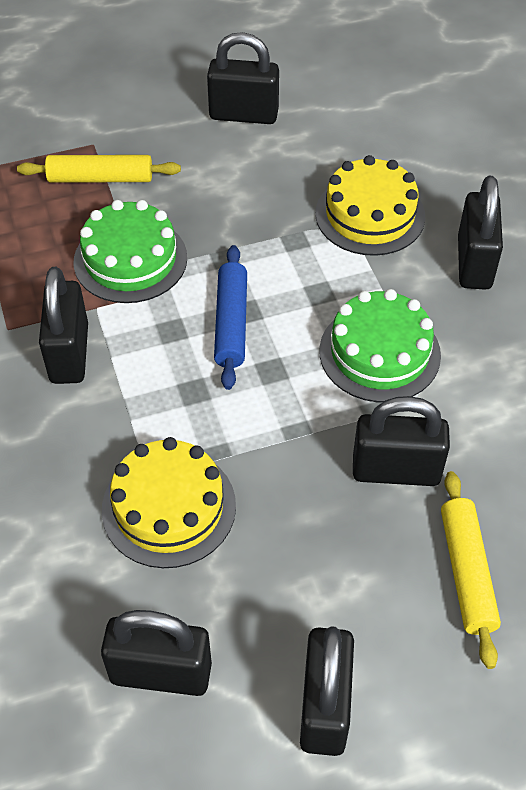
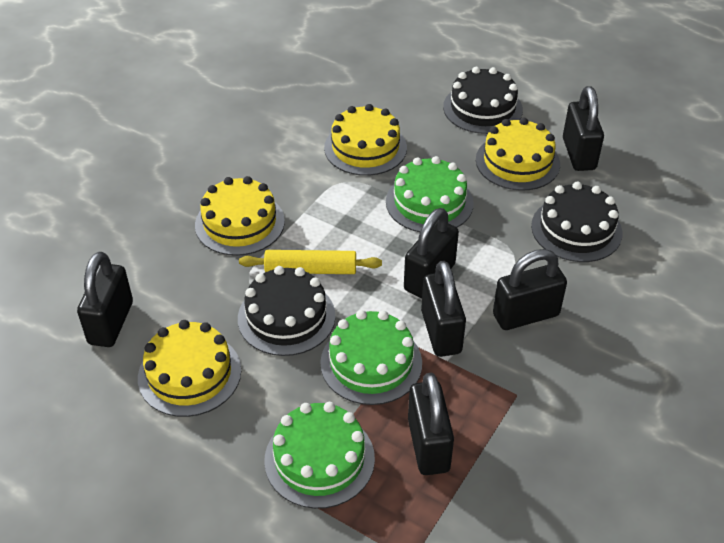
black cake: none = 0 -> [238,266,336,356] [443,67,523,134] [531,182,622,262] = 3
blue rolling pin: [214,245,247,390] = 1 -> none = 0
green cake: [74,200,187,303] [319,289,441,402] = 2 -> [264,402,375,509] [320,310,422,405] [386,156,474,232] = 3
yellow cake: [102,437,236,568] [315,155,425,256] = 2 -> [138,320,241,417] [195,176,285,256] [324,104,407,176] [476,118,560,191] = 4
yellow rolling pin: [17,155,181,183] [441,471,501,669] = 2 -> [239,250,382,274] = 1

